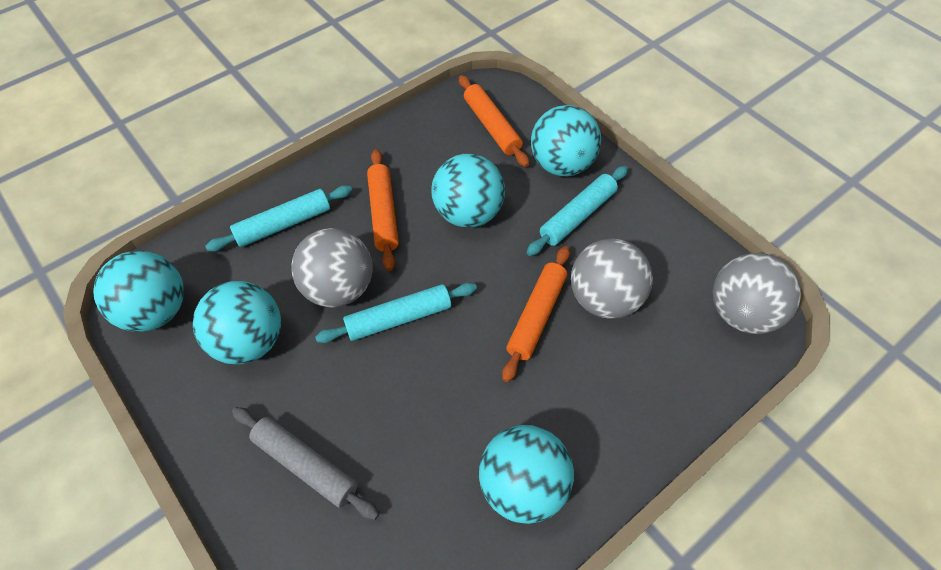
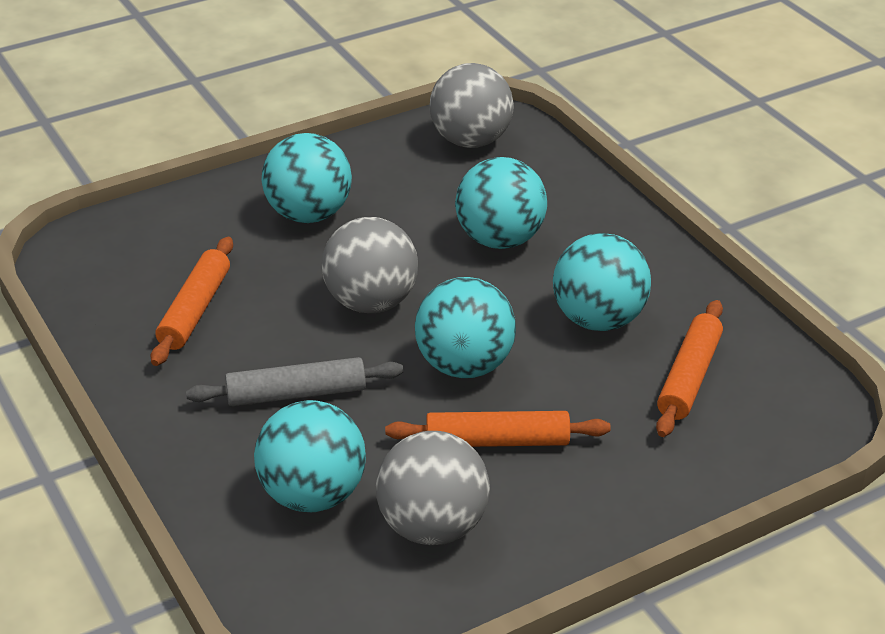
turquoise rolling pin: [205,185,352,252] [315,283,477,343] [527,166,628,256] = 3 -> none = 0

